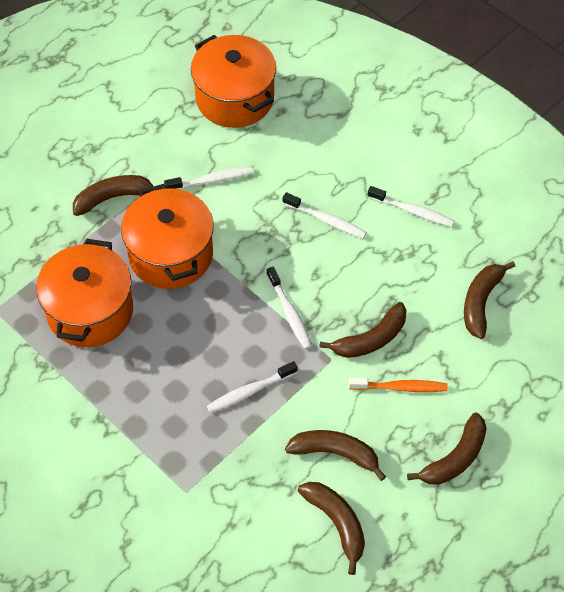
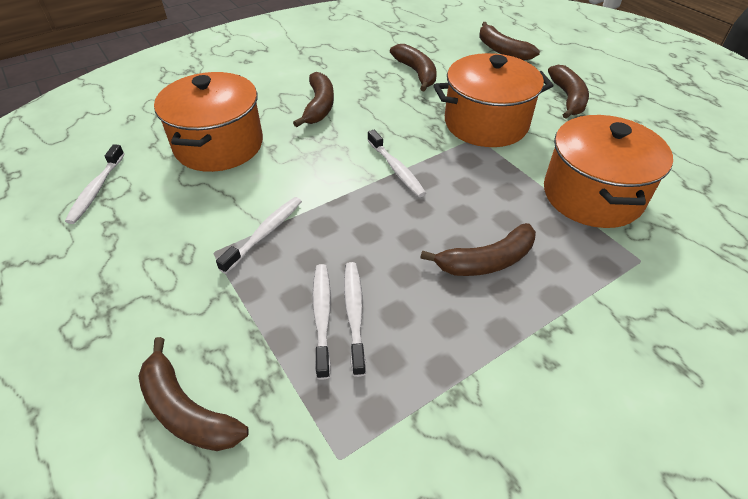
orange toothbrush: [349,377,448,392] = 1 -> none = 0

